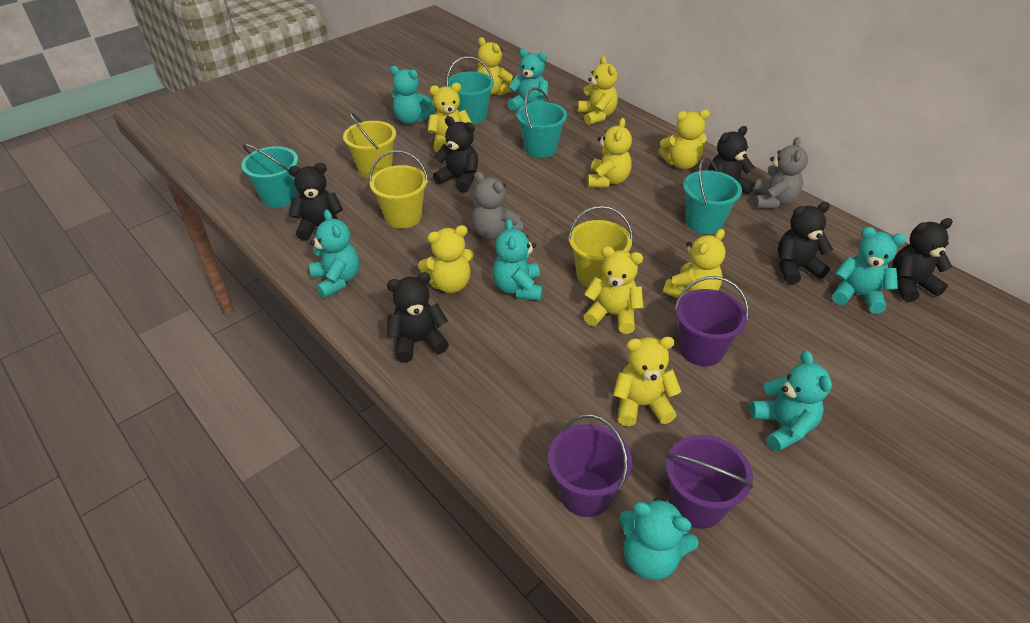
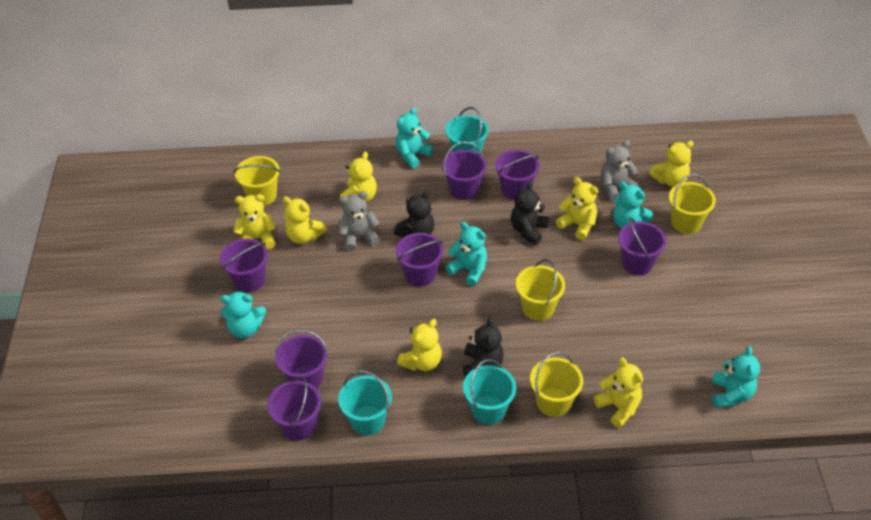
black teddy bear: [289,163,343,241] [387,272,449,363] [433,116,478,193] [708,126,755,195] [778,202,833,284] [892,218,953,302] = 6 -> [394,190,434,238] [463,317,504,377] [511,181,549,245] = 3
purple bucket: [548,414,632,517] [666,435,753,529] [675,276,749,366] = 3 -> [220,239,268,292] [267,376,321,441] [275,329,329,389] [396,233,443,287] [442,142,487,200] [495,150,540,200] [618,217,666,275] = 7
turquoise bucket: [241,144,298,208] [446,56,494,124] [517,88,567,158] [683,157,742,234] = 4 -> [338,370,392,435] [445,107,489,154] [463,359,516,425] = 3
turquoise teddy bear: [309,209,359,298] [390,66,435,124] [492,219,543,301] [508,48,548,111] [619,498,699,580] [750,350,832,452] [832,227,906,314] = 7 -> [220,291,266,338] [396,108,434,168] [445,222,487,286] [613,181,653,229] [712,346,760,408] = 5
yellow bucket: [343,112,396,179] [369,150,428,229] [568,206,633,288] = 3 -> [234,156,281,206] [516,259,565,321] [530,352,583,417] [669,174,716,234] = 4
yellow teddy bear: [418,225,474,293] [428,83,472,152] [477,37,513,96] [578,56,618,125] [584,246,644,334] [588,118,632,187] [613,337,682,426] [658,110,710,169] [663,229,726,298] = 9 -> [233,194,276,249] [283,197,327,244] [340,152,377,202] [397,319,442,371] [556,177,598,240] [593,357,643,428] [649,140,694,187] = 7

